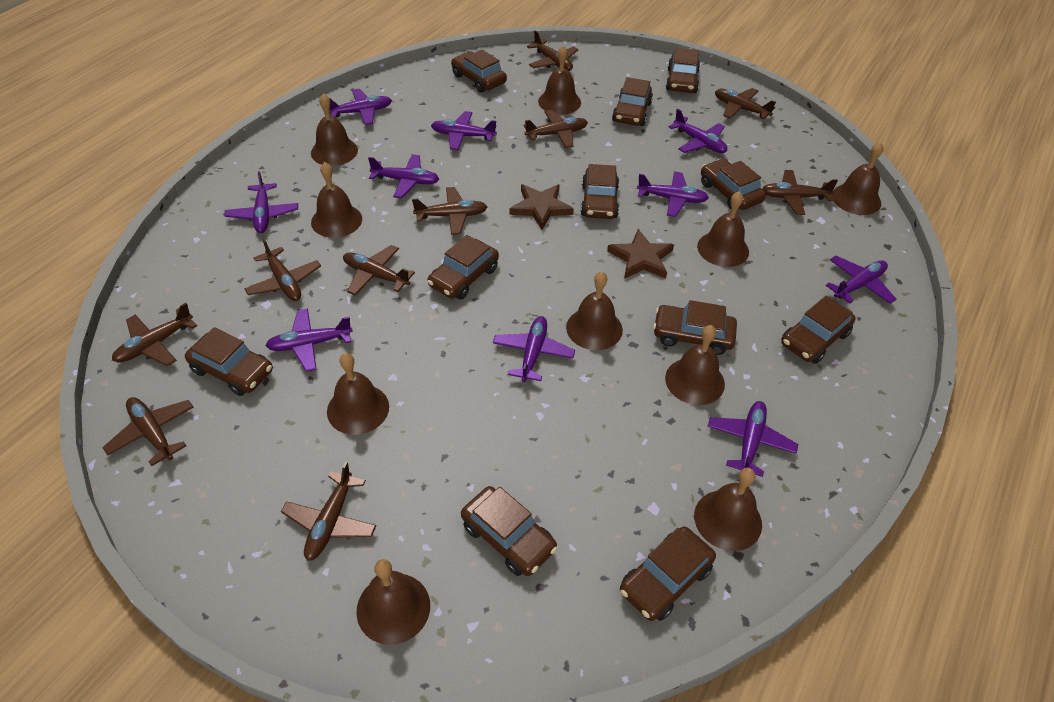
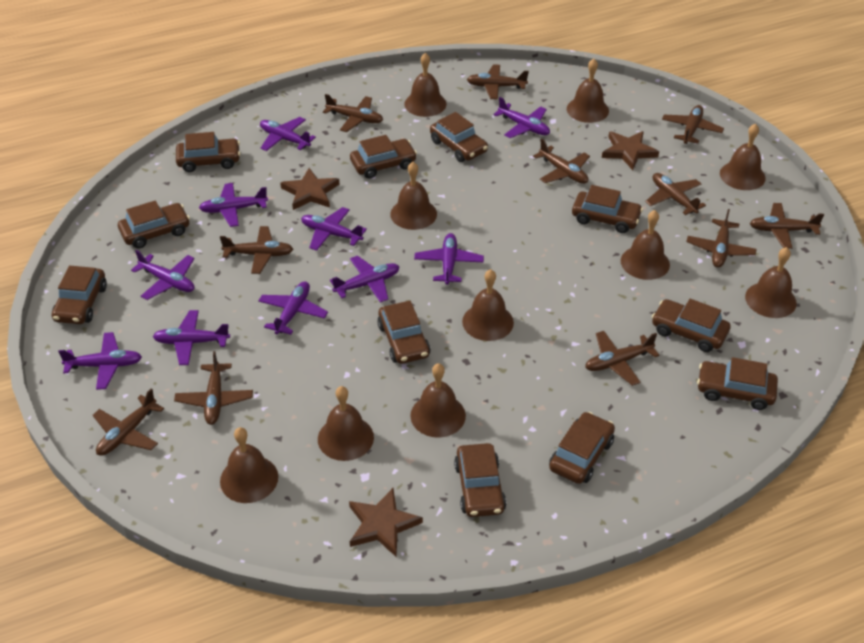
brown plane: [102,397,194,466] [112,303,197,366] [244,239,321,301] [281,462,376,561] [343,245,415,296] [412,187,487,235] [524,110,588,148] [527,30,579,71] [715,88,776,119] [762,170,838,215] = 10 -> [93,388,164,456] [174,351,253,425] [220,226,293,274] [323,94,383,132] [467,64,529,100] [533,139,590,184] [585,331,659,386] [645,173,706,215] [662,105,724,144] [686,209,757,268] [750,203,824,249] = 11
brown star: [509,184,574,230] [607,229,674,279] = 2 -> [280,168,340,210] [349,488,423,557] [602,131,659,170] = 3

